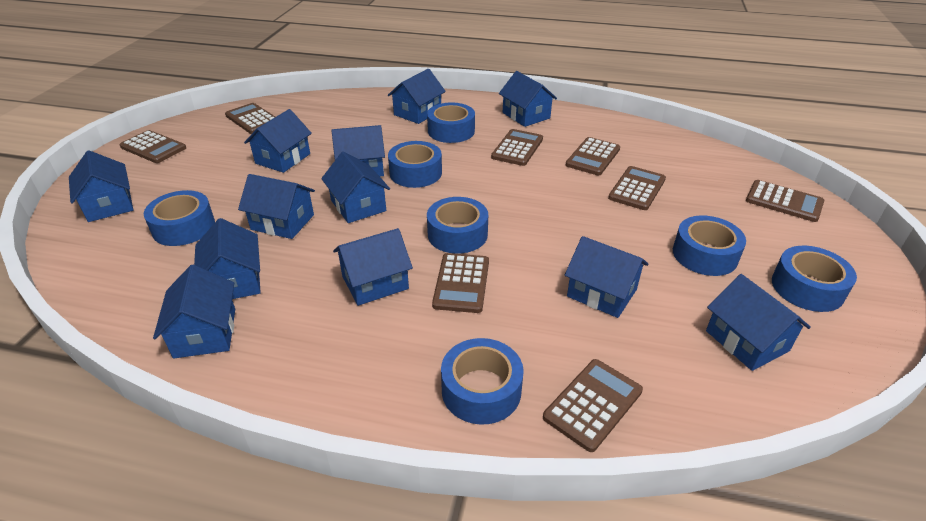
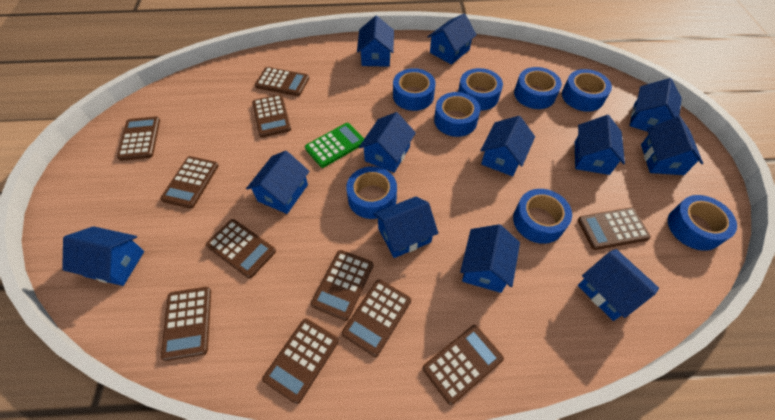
blue tape: [144,190,215,246] [388,141,442,188] [427,103,475,143] [427,197,488,254] [441,338,524,425] [673,215,746,276] [772,246,857,312] = 7 -> [346,167,397,219] [393,68,436,111] [434,92,480,137] [458,68,503,111] [513,189,572,244] [514,67,562,109] [562,69,612,112] [668,195,737,251] = 8
brown calculator: [119,130,186,163] [225,103,275,134] [432,253,489,313] [491,129,543,166] [543,359,643,452] [566,137,620,175] [608,166,666,210] [746,180,824,222] = 8 -> [117,116,160,161] [160,156,219,209] [161,287,211,361] [206,219,276,279] [252,94,291,138] [255,67,309,96] [262,318,339,404] [311,250,373,321] [342,279,411,357] [423,325,504,405] [578,208,651,250] = 11
green calculator: none = 0 -> [305,123,364,168] = 1

